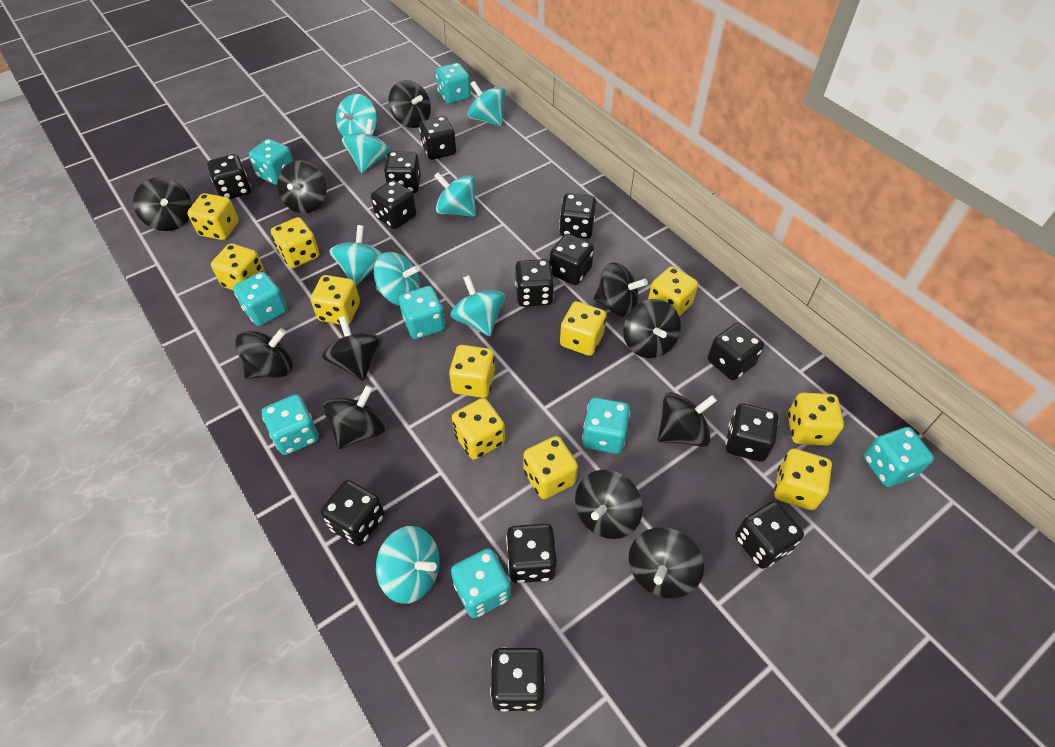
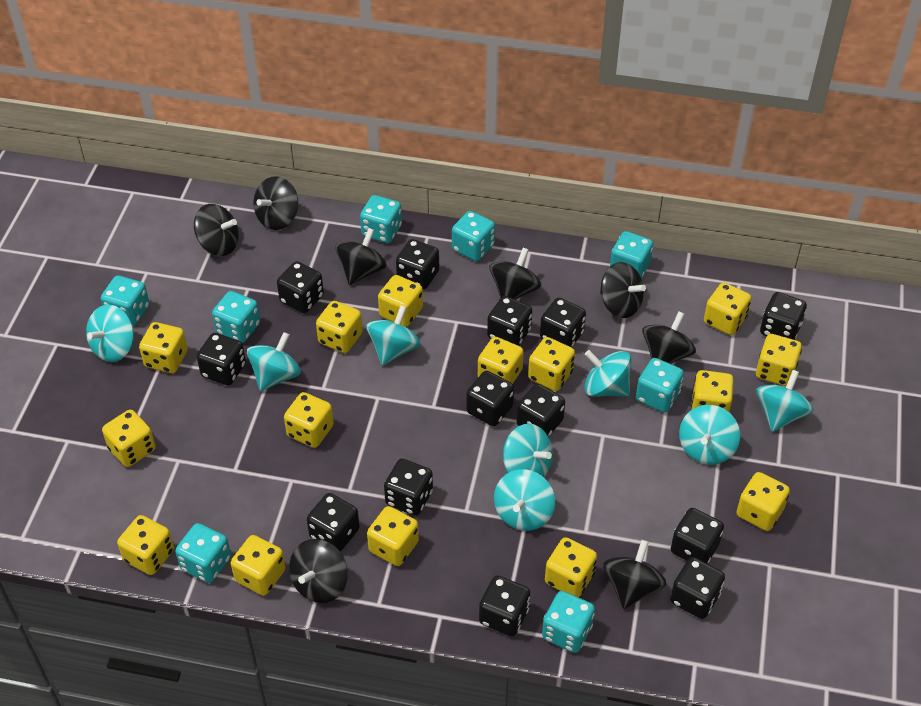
black spinning top: [133,177,192,231] [235,328,293,379] [277,160,326,213] [322,316,382,381] [323,385,385,449] [388,80,431,128] [575,470,643,539] [594,262,648,318] [623,299,681,358] [629,527,704,598] [658,392,717,447] = 11 -> [194,204,239,256] [253,176,298,230] [289,539,348,603] [335,228,387,285] [489,248,541,300] [600,262,646,318] [603,540,666,609] [642,311,696,364] = 8
yellow dice: [187,193,239,240] [211,243,265,290] [271,217,319,268] [310,275,360,325] [449,345,495,398] [452,398,505,460] [523,436,578,499] [560,301,607,356] [648,266,698,316] [774,449,832,510] [788,392,844,446] = 11 -> [102,410,156,467] [117,515,174,575] [139,322,188,373] [231,535,286,596] [284,392,334,448] [316,301,363,353] [367,506,419,566] [378,275,423,327] [478,337,524,384] [528,337,575,391] [545,537,597,597] [691,370,734,412] [704,282,751,335] [737,472,790,531] [756,334,802,386] = 15

